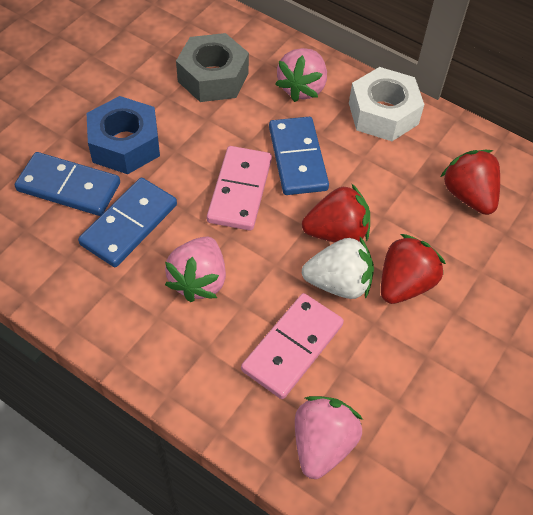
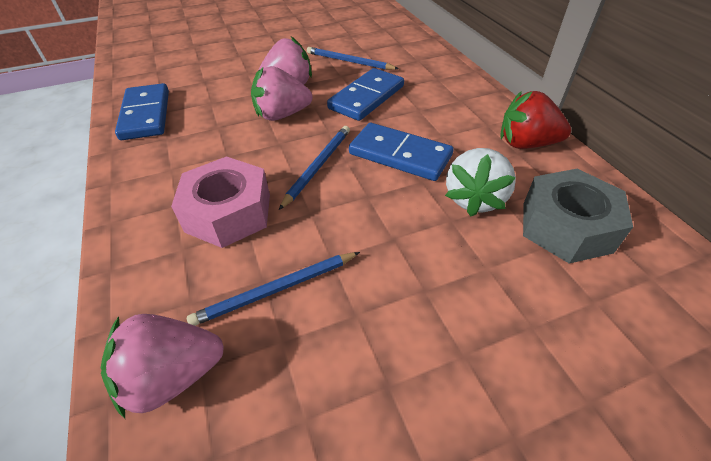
blue nut: [87,96,160,174] = 1 -> none = 0
blue pencil: none = 0 -> [187,252,360,326] [279,126,350,210] [307,47,399,70] = 3
pink domino: [207,146,272,231] [241,293,344,399] = 2 -> none = 0
pink nut: none = 0 -> [171,156,270,248] = 1
red strawberry: [302,183,370,242] [381,234,446,304] [441,150,500,215] = 3 -> [500,91,571,149] = 1
white nut: [349,67,424,141] = 1 -> none = 0

